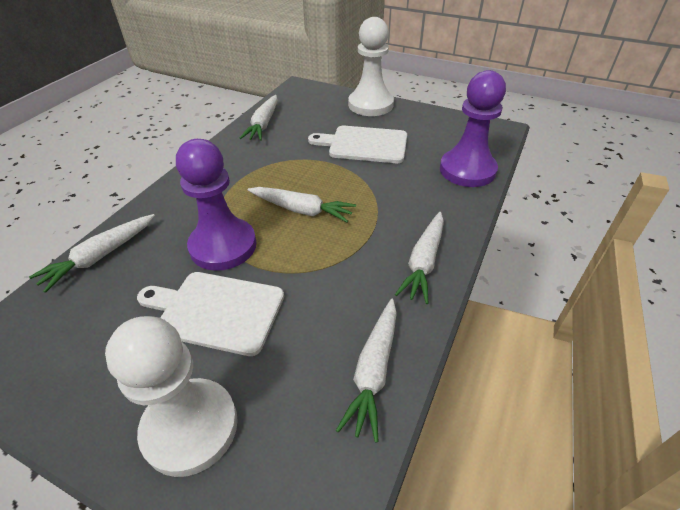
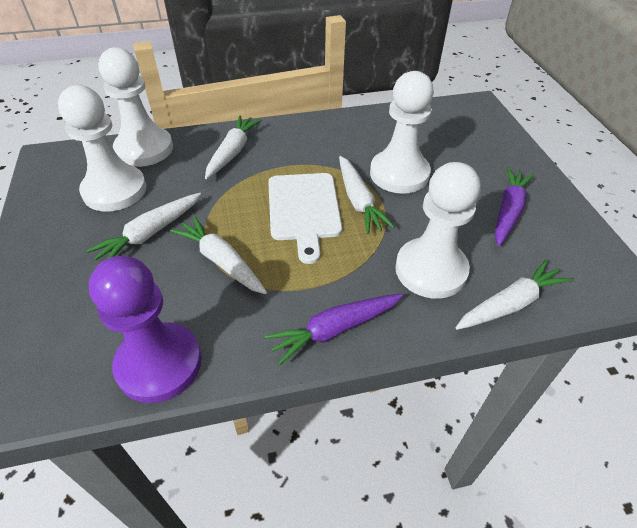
purple carrot: none = 0 -> [264,294,403,365] [495,167,534,246] = 2
purple pawn: [176,139,256,271] [440,70,506,187] = 2 -> [89,256,202,403] = 1
white cutting board: [137,272,284,356] [308,126,407,163] = 2 -> [268,173,342,264] = 1
white pawn: [105,316,238,477] [348,17,394,116] = 2 -> [58,85,146,212] [98,47,173,167] [370,71,434,194] [395,162,480,299] = 4

